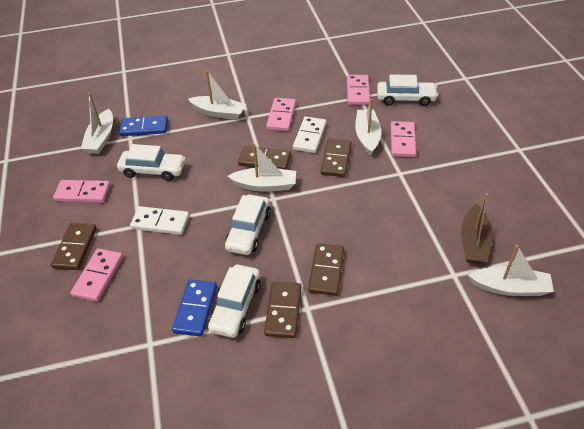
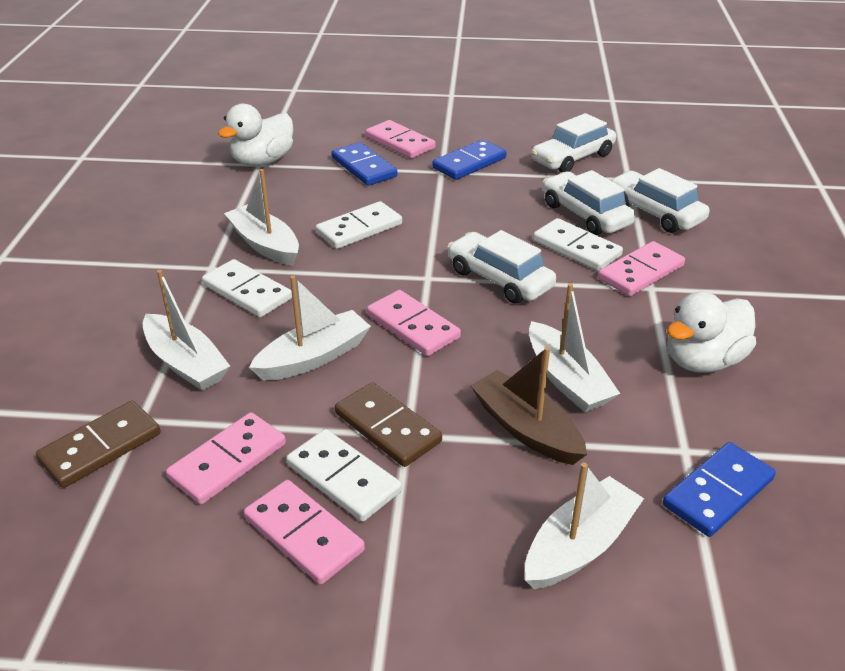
blue domino: [119,115,168,136] [172,279,217,336] = 2 -> [331,142,397,186] [432,139,507,180] [663,442,776,537] = 3
brown domino: [51,223,97,270] [238,146,291,170] [264,282,301,338] [308,243,344,296] [321,138,352,177] = 5 -> [36,401,161,488] [335,382,442,467] = 2
white domino: [130,206,189,235] [293,116,327,153] = 2 -> [202,259,292,317] [286,429,402,522] [316,201,402,249] [533,218,623,271] = 4
white duck: none = 0 -> [218,104,293,166] [667,292,756,373] = 2

